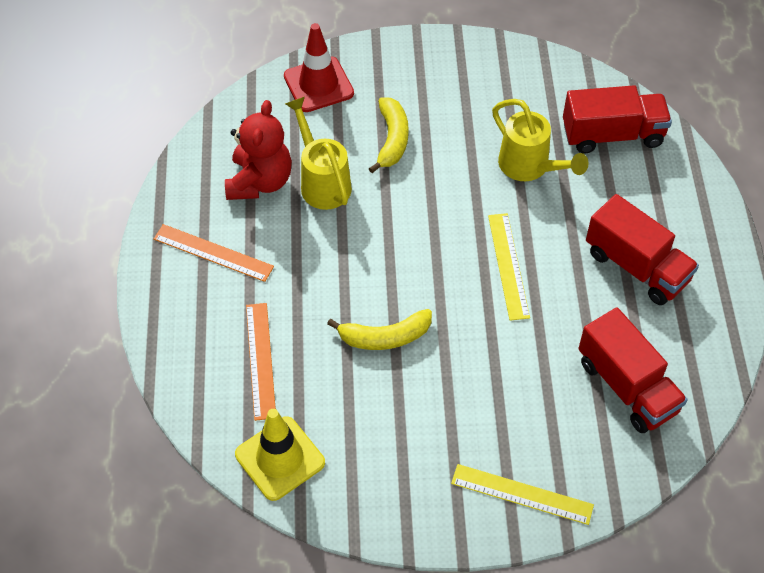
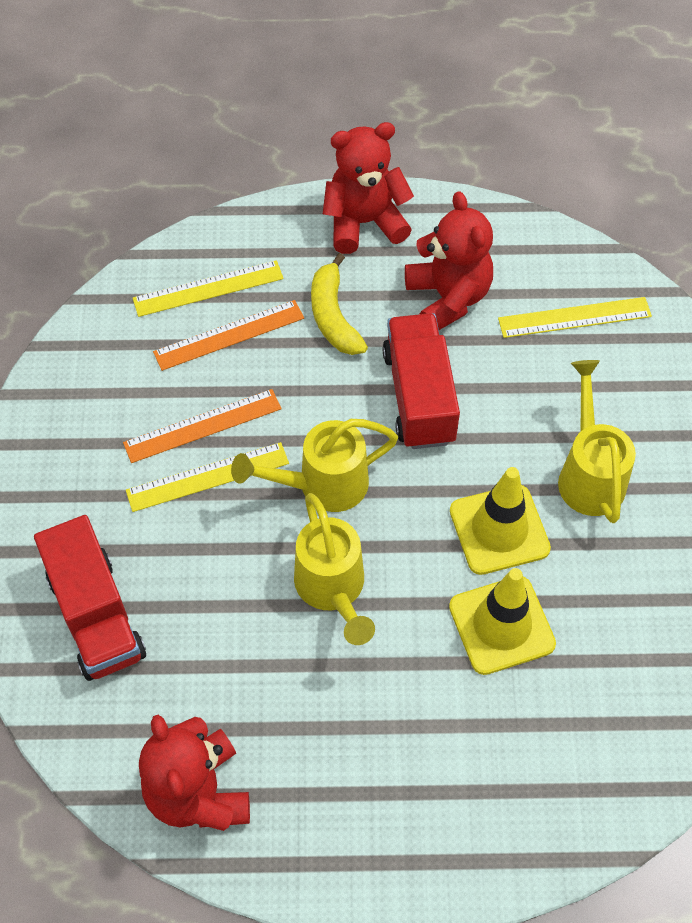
red teddy bear: [225,100,292,200] = 1 -> [139,715,250,831] [323,122,414,254] [405,191,493,330] = 3
red traffic cone: [284,23,354,112] = 1 -> none = 0
red truck: [563,85,672,154] [578,307,688,433] [586,194,699,305] = 3 -> [34,515,146,681] [383,313,460,449] = 2
yellow banana: [327,309,432,350] [369,97,409,173] = 2 -> [311,253,368,355] = 1
yellow ruler: [451,464,594,525] [488,213,530,321] = 2 -> [126,442,289,512] [133,260,284,317] [498,297,652,338] = 3
yellow traffic cone: [235,409,325,501] = 1 -> [449,568,556,675] [450,467,551,575] = 2
yellow watering can: [285,97,352,210] [492,99,589,181] = 2 -> [231,419,398,512] [294,493,375,645] [558,360,636,523] = 3

